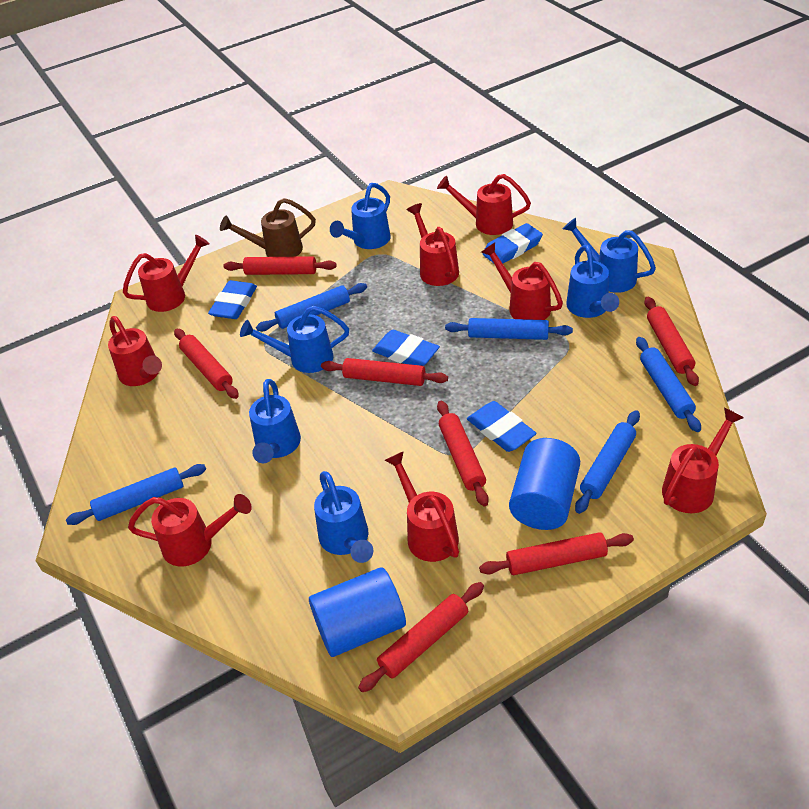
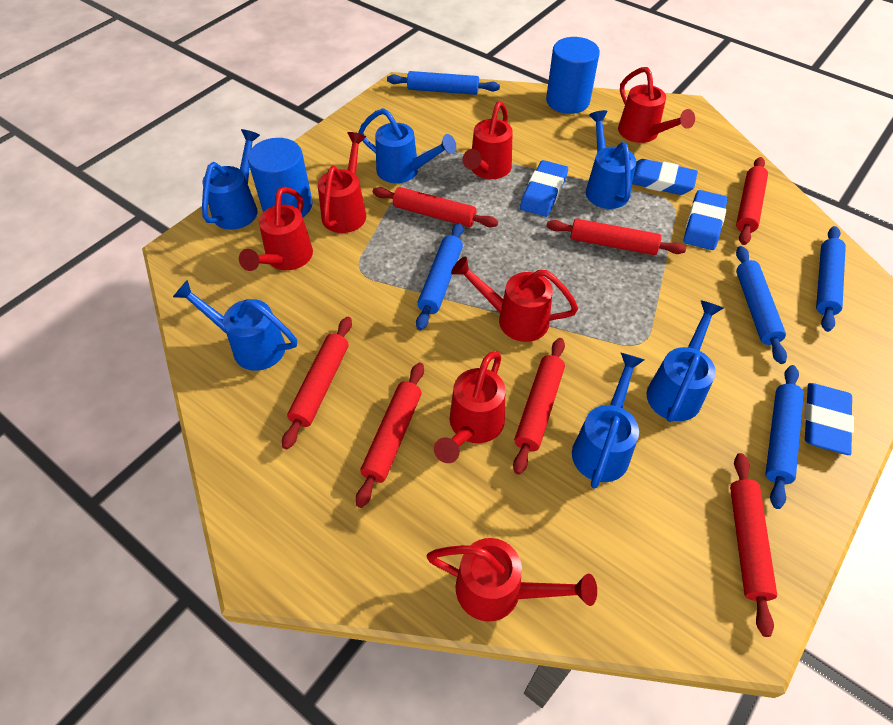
brown watering can: [220,198,316,257] = 1 -> none = 0
red watering can: [108,316,162,386] [123,235,209,312] [128,494,252,566] [384,451,459,562] [407,203,459,286] [437,174,531,235] [481,242,563,320] [662,408,744,513] = 8 -> [239,187,313,271] [318,132,366,233] [427,538,597,622] [434,351,505,463] [451,256,578,342] [462,101,513,179] [618,67,695,143] = 7

